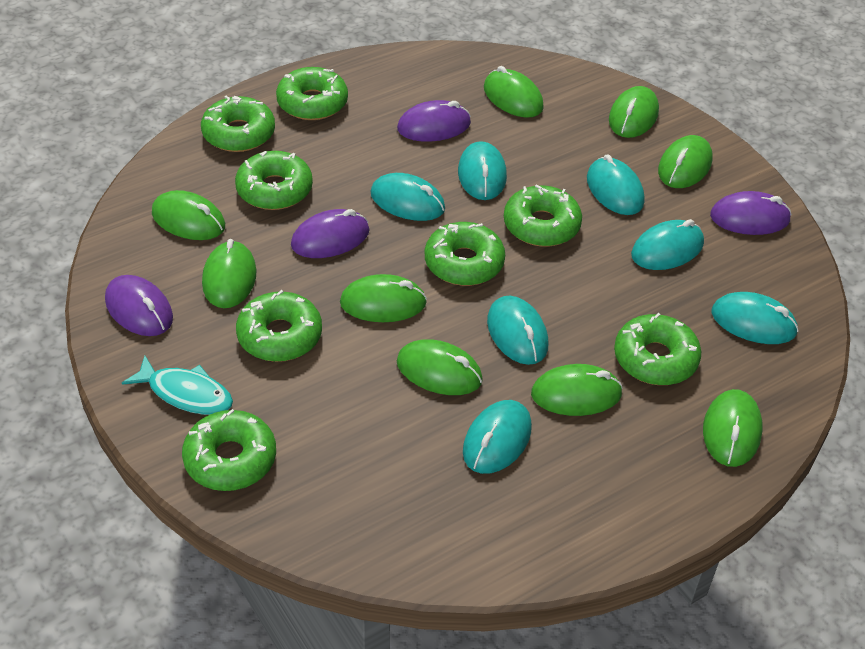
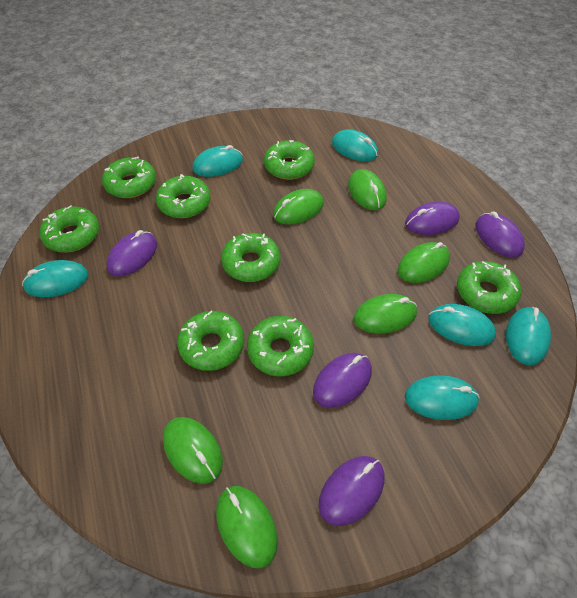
green mouse: [152,190,225,240] [202,239,257,308] [340,274,427,322] [397,339,483,395] [484,66,544,118] [531,364,623,416] [609,86,659,138] [658,135,713,188] [703,389,762,467] = 9 -> [163,417,223,484] [216,486,278,568] [273,189,324,225] [348,169,386,210] [354,294,417,334] [398,242,450,283] = 6
purple mouse: [105,275,173,336] [291,209,370,258] [397,100,471,142] [710,191,792,235] = 4 -> [106,230,157,276] [313,353,372,408] [318,456,385,526] [405,201,460,235] [476,211,525,258] = 5
turquoise fish: [122,355,233,415] = 1 -> none = 0
turquoise mouse: [370,173,445,221] [458,141,507,200] [463,400,532,474] [487,296,548,365] [587,154,644,215] [631,219,704,270] [711,292,799,344] = 7 -> [22,260,89,297] [193,145,243,177] [332,129,378,161] [405,375,479,420] [429,304,496,346] [506,307,551,365] = 6

